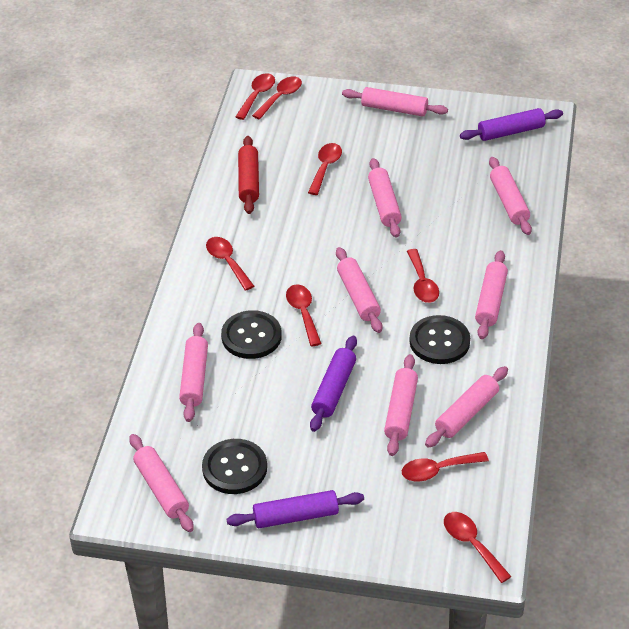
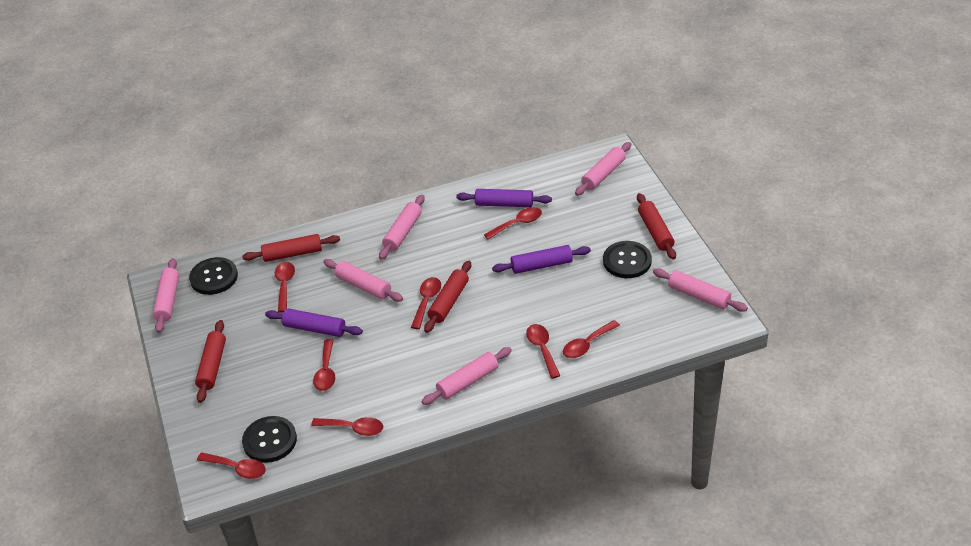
pink rolling pin: [129,434,194,532] [179,323,208,422] [336,247,383,333] [342,87,448,117] [368,158,402,238] [384,354,418,456] [425,366,508,448] [475,250,508,339] [489,157,532,235] = 9 -> [153,258,179,333] [323,259,403,302] [379,194,425,260] [422,347,512,405] [575,142,631,196] [653,268,748,312] = 6
red rolling pin: [238,136,259,214] = 1 -> [195,320,226,403] [242,234,340,262] [424,261,471,333] [637,193,676,260] = 4

